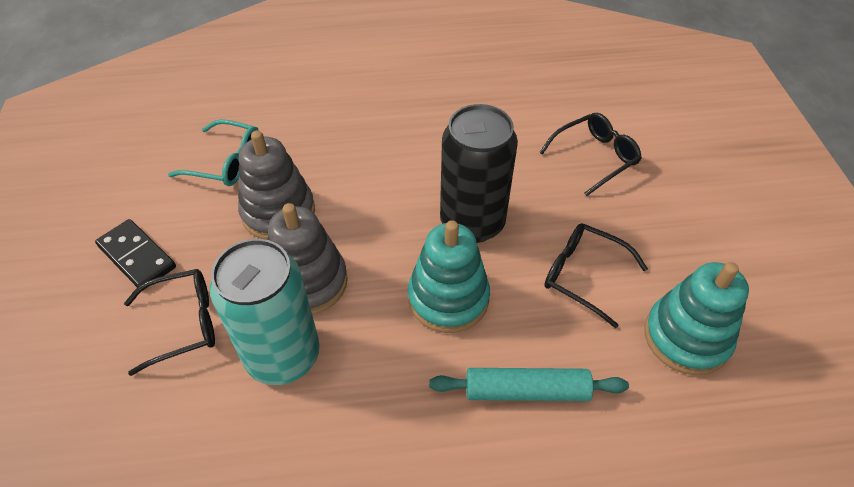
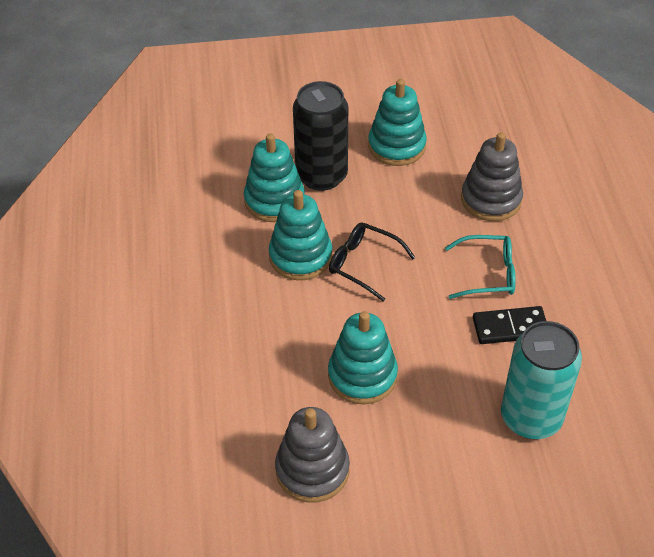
black glasses: [124,269,215,376] [539,113,642,196] [545,223,648,328] = 3 -> [329,223,416,302] = 1
turquoise rolling pin: [429,368,629,401] = 1 -> none = 0
turquoise stacking toy: [408,220,490,333] [644,262,749,375] = 2 -> [244,133,304,222] [269,190,332,280] [328,311,398,404] [368,79,427,166] = 4

